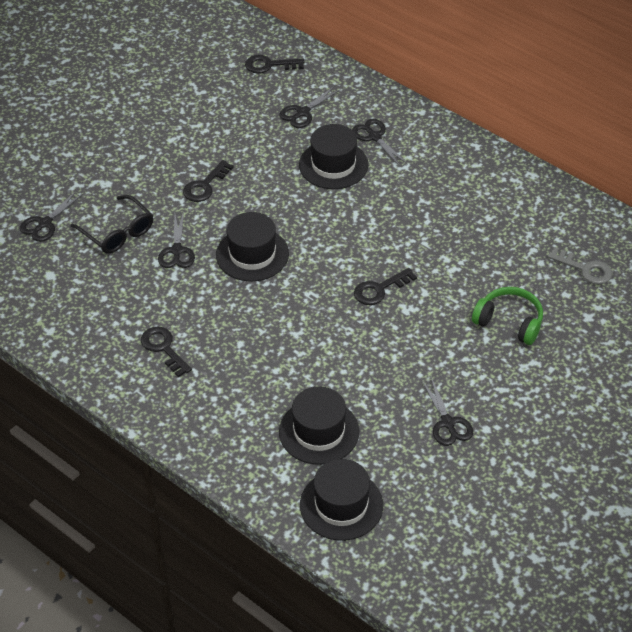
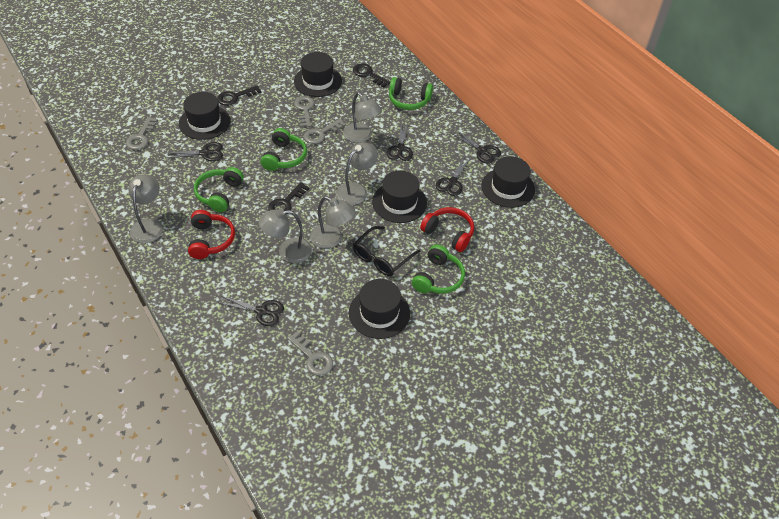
black hat: [216,212,289,281] [279,386,359,465] [299,124,368,189] [300,459,383,541] = 4 -> [179,92,230,140] [294,52,342,97] [349,279,410,339] [372,170,427,223] [482,156,535,208] = 5
black key: [141,326,192,377] [183,160,234,202] [245,55,305,74] [354,268,417,305] = 4 -> [217,85,261,106] [268,183,309,214] [353,64,390,87] = 3
green headphones: [472,287,543,345] = 1 -> [194,167,244,212] [261,128,307,171] [389,77,433,110] [412,244,465,294] = 4
grey key: [548,247,612,284] = 1 -> [126,117,158,150] [287,331,333,376] [294,96,315,127] [304,119,346,144] = 4
grey lamp: none = 0 -> [129,175,163,243] [259,209,312,263] [310,196,356,249] [336,142,378,205] [343,92,382,143] = 5
red headphones: none = 0 -> [188,210,235,259] [420,207,474,252] = 2

